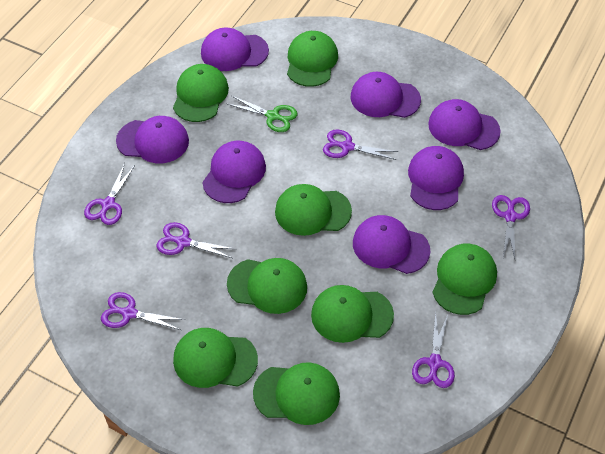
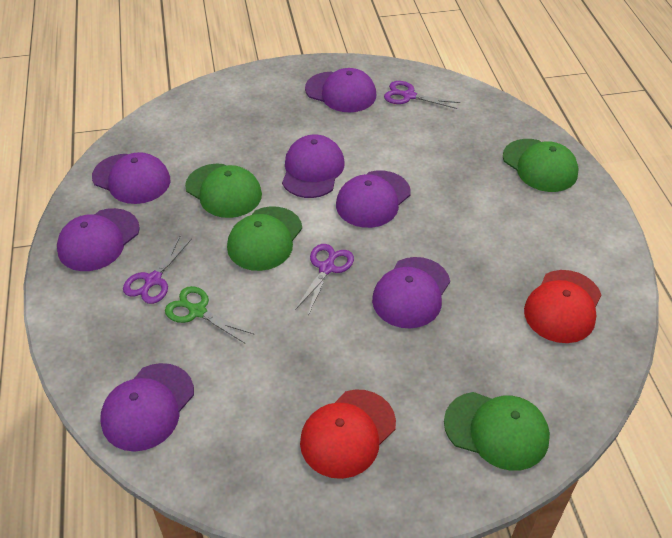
green cap: [173,64,229,122] [173,328,258,388] [227,258,307,314] [253,362,340,425] [275,184,352,236] [287,31,338,87] [311,285,394,343] [432,244,497,315] = 8 -> [185,164,262,218] [227,206,302,271] [444,392,550,471] [503,139,579,192] = 4
purple scissors: [84,163,135,225] [101,292,185,330] [156,222,236,258] [323,130,398,160] [412,311,455,388] [492,195,530,259] = 6 -> [123,235,192,304] [295,244,354,315] [384,81,460,109] = 3
red cap: none = 0 -> [300,390,396,479] [524,270,601,343] = 2

